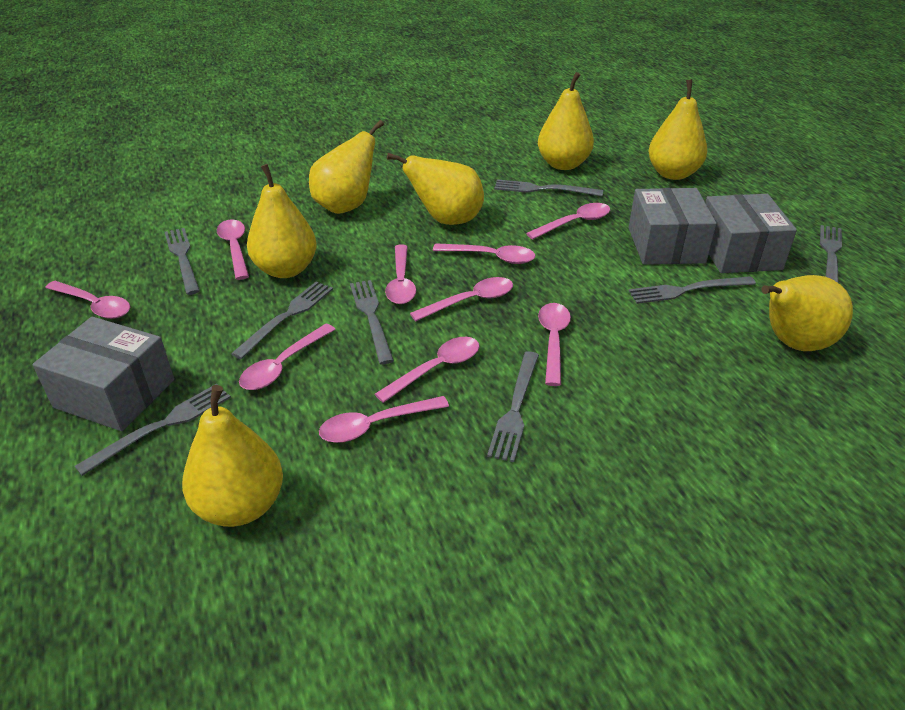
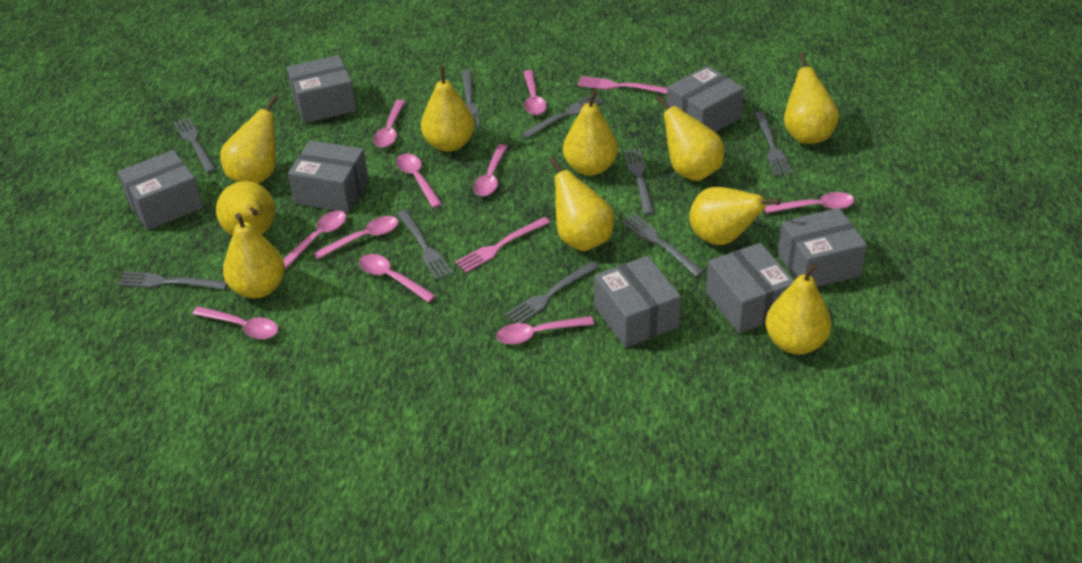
grey box: [32,317,174,431] [628,188,717,265] [705,194,797,273] = 3 -> [118,150,203,230] [287,55,356,123] [288,140,368,213] [594,256,681,348] [666,66,744,132] [706,243,794,333] [777,208,867,287] = 7
grey fork: [74,384,231,476] [165,228,200,295] [231,282,333,359] [350,280,394,364] [487,351,539,462] [494,179,603,196] [629,276,756,304] [820,225,842,283] = 8 -> [117,271,227,290] [174,117,216,173] [397,210,453,280] [462,70,480,127] [505,261,598,323] [521,95,603,138] [621,214,704,277] [624,149,654,215] [754,112,792,176] = 9
pink fork: none = 0 -> [455,217,550,272] [577,76,668,94] = 2
yellow pear: [182,385,283,527] [247,164,317,278] [309,120,384,214] [387,153,484,225] [538,72,594,170] [648,79,707,180] [762,275,853,351] = 7 -> [216,181,275,236] [220,95,278,184] [223,213,285,299] [421,66,475,152] [549,157,614,251] [563,90,618,176] [656,95,724,181] [689,187,780,245] [765,263,832,355] [784,53,839,144] = 10

